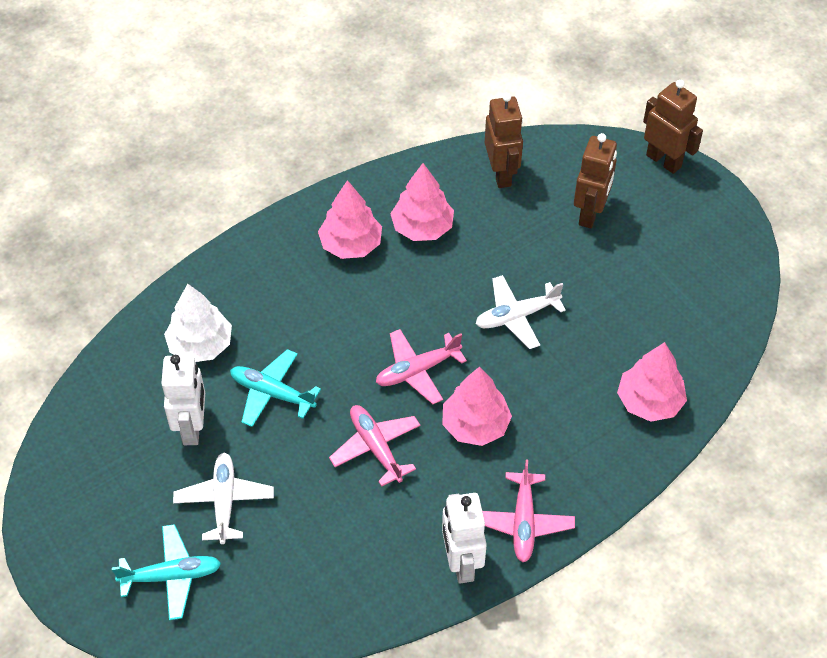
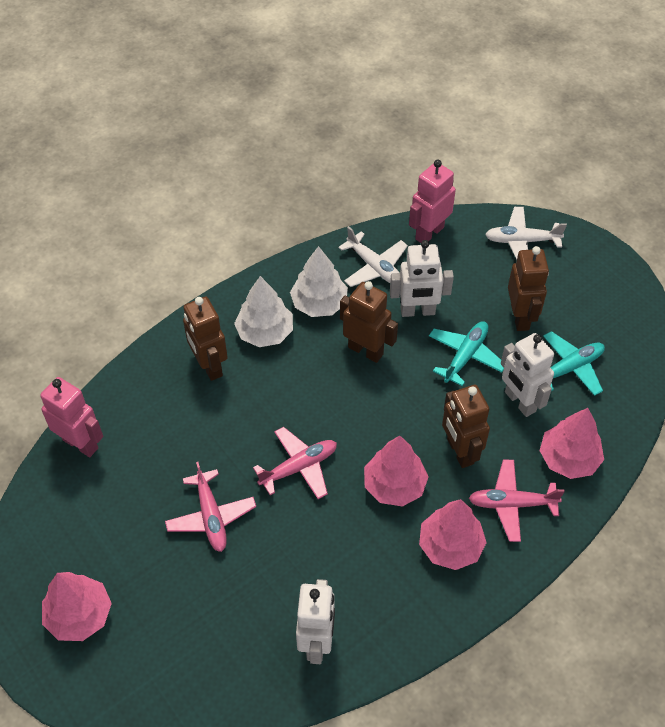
brown robot: [485,93,523,188] [574,133,617,228] [643,80,703,174] = 3 -> [183,297,228,381] [340,281,398,363] [442,385,490,468] [508,246,549,331] = 4
pink robot: none = 0 -> [40,377,103,457] [409,160,456,243] = 2
white robot: [161,355,205,445] [442,493,487,584] = 2 -> [296,579,335,664] [390,240,454,317] [501,333,554,417] = 3
white tree: [164,284,232,362] = 1 -> [234,276,293,347] [290,246,348,317] = 2

